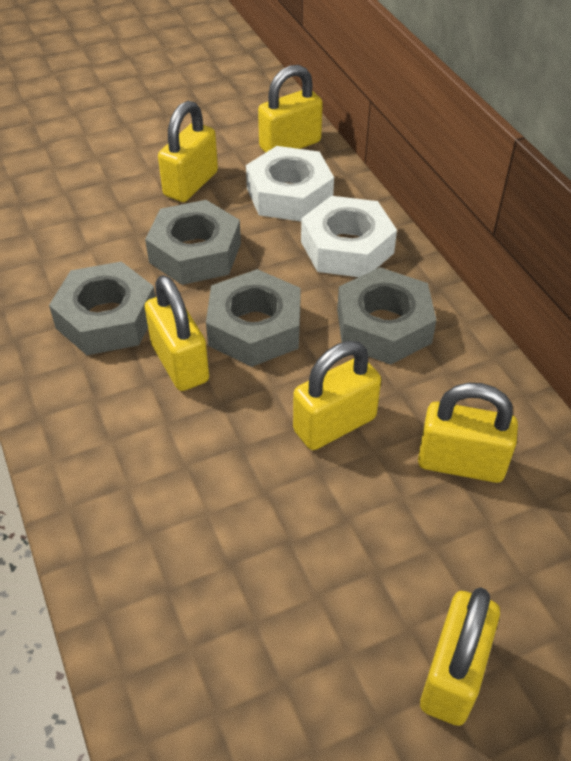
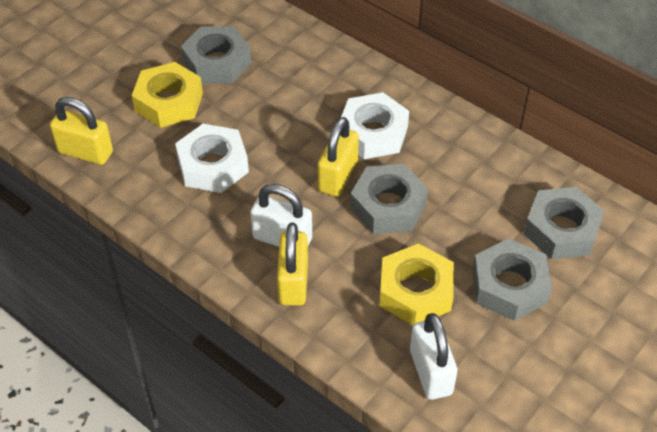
white padlock: none = 0 -> [250,184,312,247] [410,313,458,400] = 2
yellow nut: none = 0 -> [132,62,203,128] [379,243,454,325] = 2
yellow padlock: [145,275,209,391] [158,101,218,202] [258,65,323,153] [293,341,381,450] [418,383,518,483] [420,587,500,726] = 6 -> [50,97,113,165] [277,223,308,306] [318,117,359,197] = 3

